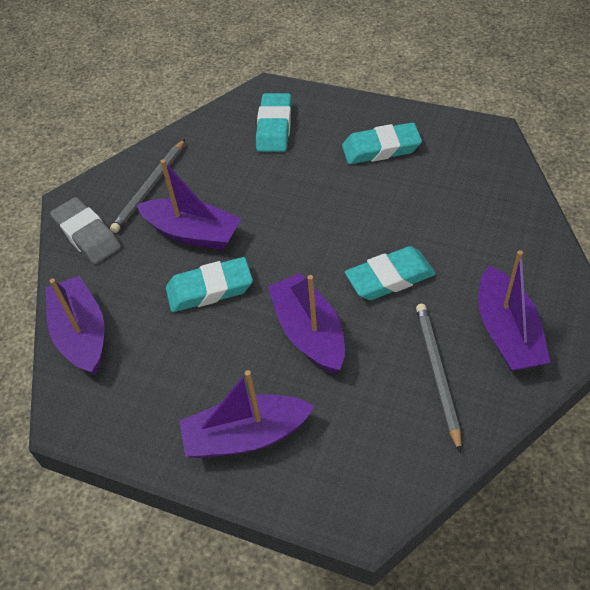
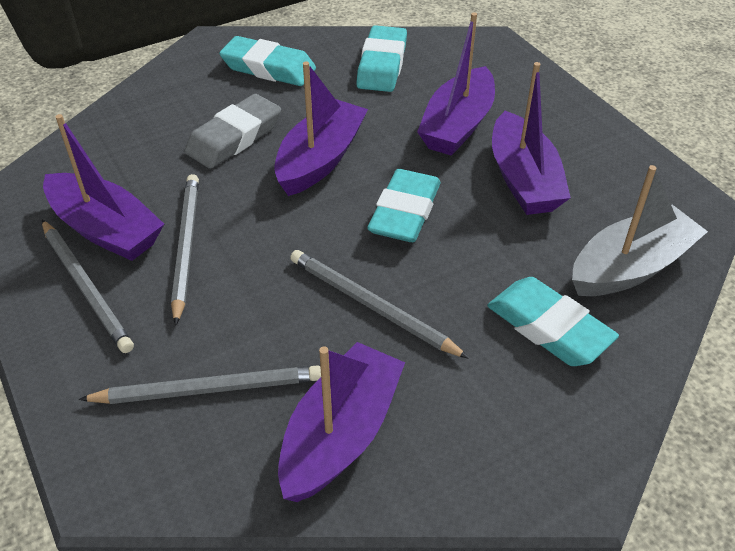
grey boat: none = 0 -> [572,165,708,296] = 1
grey pencil: [110,139,185,233] [416,304,461,453] = 2 -> [42,220,134,353] [79,365,321,404] [171,174,199,326] [290,250,469,359] = 4

